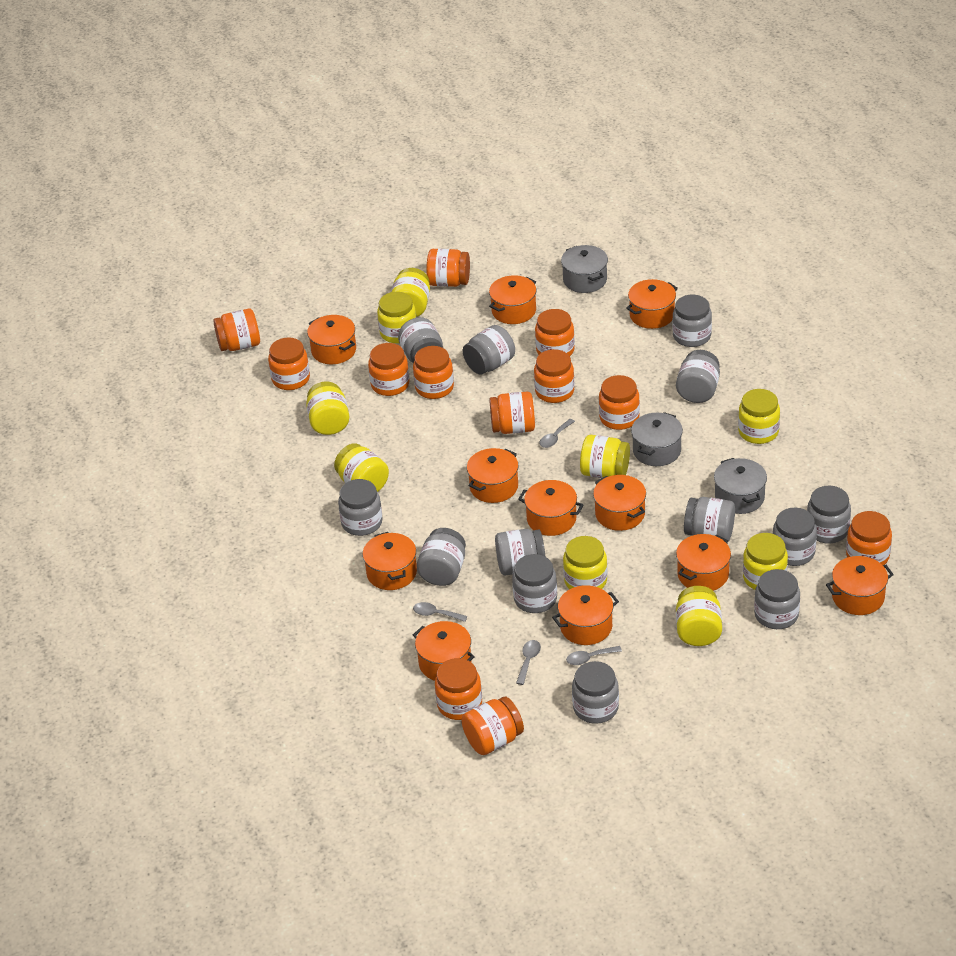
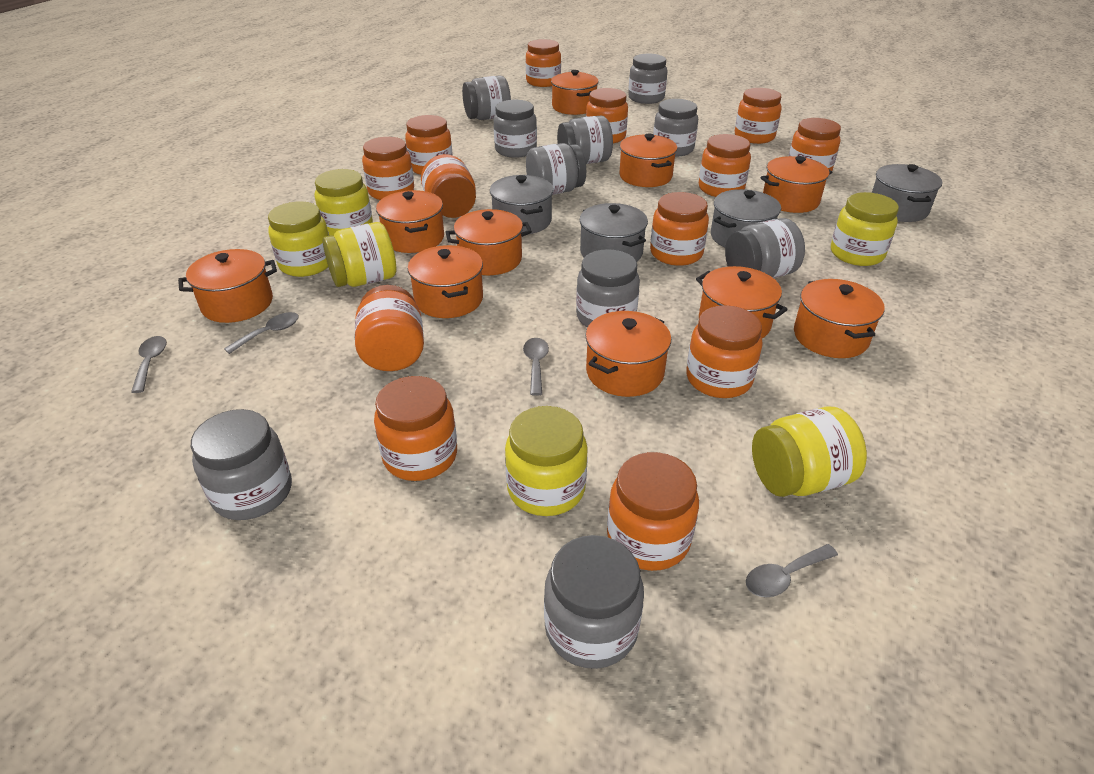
grey jar: [338,479,383,536] [398,317,443,363] [417,528,466,586] [463,325,515,374] [495,529,545,575] [512,554,557,613] [572,661,619,724] [672,295,712,347] [676,350,720,403] [684,497,735,541] [754,569,800,629] [773,507,817,566] [807,486,851,543] = 13 -> [191,409,292,520] [462,75,511,120] [494,100,537,158] [526,143,586,195] [544,535,644,669] [557,116,613,164] [576,249,640,328] [628,54,667,104] [653,99,698,157] [725,218,805,278] = 10
grey pot: [561,245,608,293] [631,412,683,466] [714,458,767,514] = 3 -> [490,175,554,234] [579,203,648,262] [711,189,781,247] [872,164,942,222] = 4
orange jar: [213,309,260,351] [268,338,310,390] [368,343,409,396] [413,346,454,399] [426,249,470,287] [435,658,482,720] [462,697,524,755] [489,392,535,434] [534,349,574,403] [535,309,575,356] [599,375,640,430] [846,511,892,565] = 12 -> [355,285,424,371] [362,137,414,200] [374,376,457,481] [405,115,453,175] [421,154,476,218] [526,39,561,87] [586,88,628,143] [607,452,699,571] [650,192,709,266] [686,305,763,398] [699,134,751,197] [735,88,782,144] [789,118,841,171] = 13
orange pot: [307,315,356,365] [363,532,417,590] [413,621,475,681] [467,448,519,503] [489,275,536,324] [518,480,583,536] [552,585,619,645] [593,475,646,531] [626,279,678,329] [676,534,731,591] [826,556,894,615] = 11 -> [178,249,277,323] [376,190,444,253] [408,245,483,318] [445,209,532,275] [551,70,599,115] [585,311,671,397] [619,134,677,187] [696,266,788,338] [761,156,832,213] [794,279,885,358] = 10
yellow jar: [306,382,349,435] [334,443,389,492] [377,292,416,343] [391,268,430,317] [563,536,608,589] [580,435,630,478] [676,586,722,646] [738,389,780,444] [743,533,788,590] = 9 -> [268,201,329,277] [314,169,373,236] [323,222,396,287] [505,406,588,516] [752,406,867,497] [831,192,899,266] = 6

